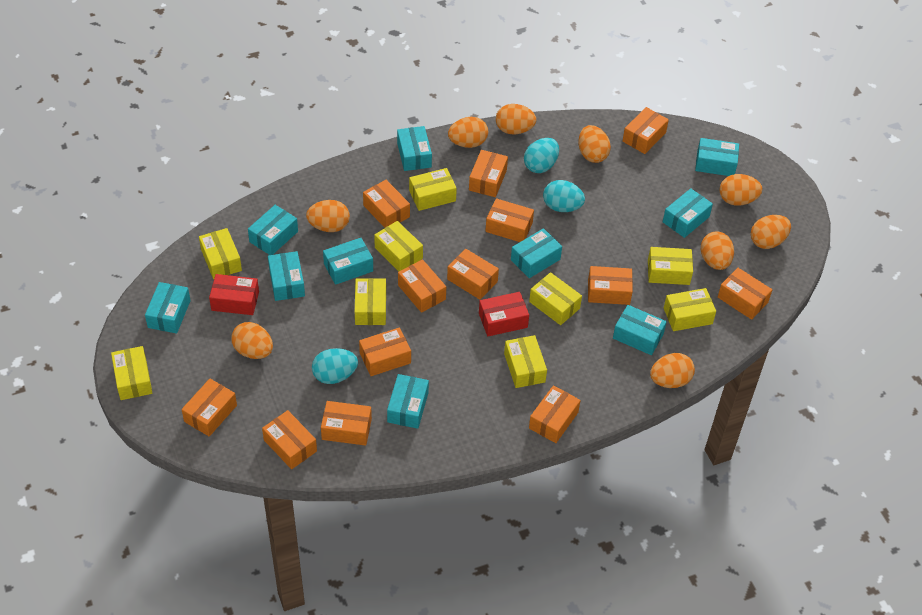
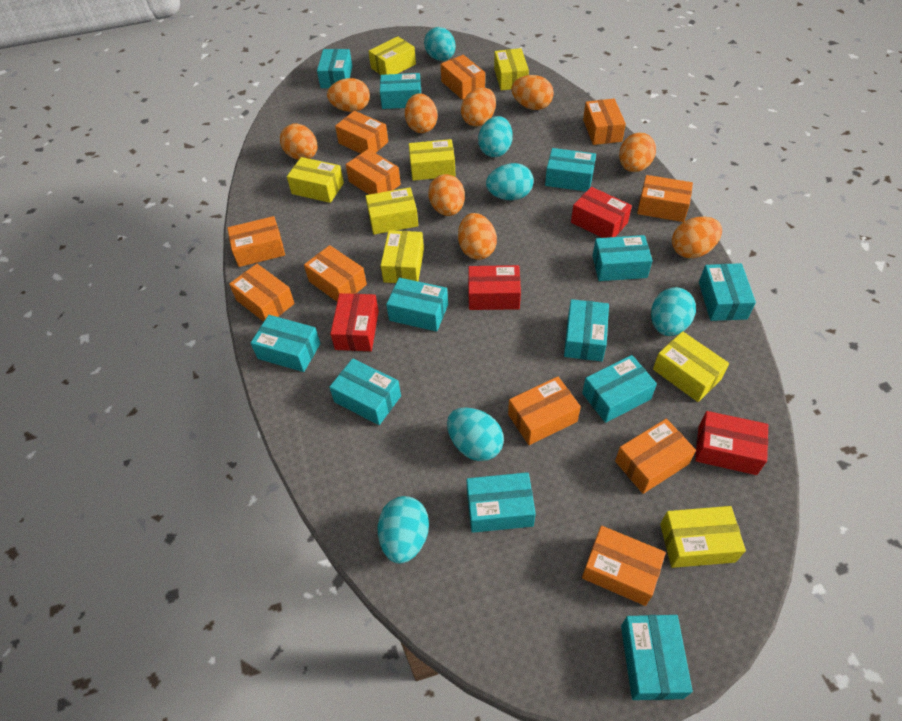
orange box: [181,379,237,437] [262,410,317,469] [321,401,372,446] [359,327,411,376] [363,180,410,228] [398,259,446,313] [447,249,499,300] [469,150,508,197] [485,198,534,242] [529,385,581,443] [588,266,633,305] [623,107,669,154] [718,268,772,320] = 13 -> [227,216,285,267] [229,264,295,322] [304,245,367,301] [335,111,388,154] [346,149,401,195] [440,55,485,100] [508,376,581,445] [582,526,666,606] [583,99,626,145] [615,419,696,494] [637,175,693,222] = 11
red box: [209,274,259,315] [479,292,529,336] = 2 -> [330,293,379,351] [468,265,521,310] [571,187,632,238] [695,411,768,475] = 4
turquoise box: [145,282,191,334] [248,205,298,255] [268,251,305,301] [323,238,373,285] [387,374,429,429] [397,126,432,171] [511,228,562,278] [613,305,667,355] [663,188,713,238] [695,138,739,176] = 10 -> [251,315,320,372] [317,49,352,88] [329,358,401,425] [380,73,421,109] [386,278,448,332] [466,472,536,533] [545,148,596,191] [564,299,609,361] [582,355,657,423] [593,235,653,281] [621,615,693,700] [699,263,756,321] = 12
turquoise egg: [312,348,358,384] [524,138,559,173] [543,180,585,212] = 3 -> [378,496,429,564] [424,27,456,61] [447,407,504,461] [478,116,512,157] [486,163,534,200] [651,287,696,336] = 6
yellow box: [111,346,152,400] [199,228,242,279] [355,278,386,325] [374,221,423,271] [409,168,457,211] [504,335,547,388] [529,272,582,325] [648,247,693,285] [664,288,716,331] = 9 -> [287,157,344,203] [365,187,418,234] [369,36,416,75] [381,230,424,283] [409,139,456,181] [494,48,529,90] [653,331,729,402] [660,506,746,568] = 8

